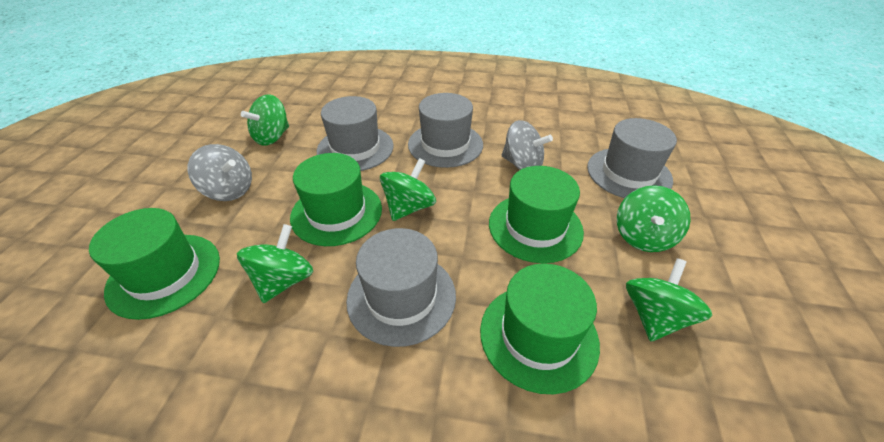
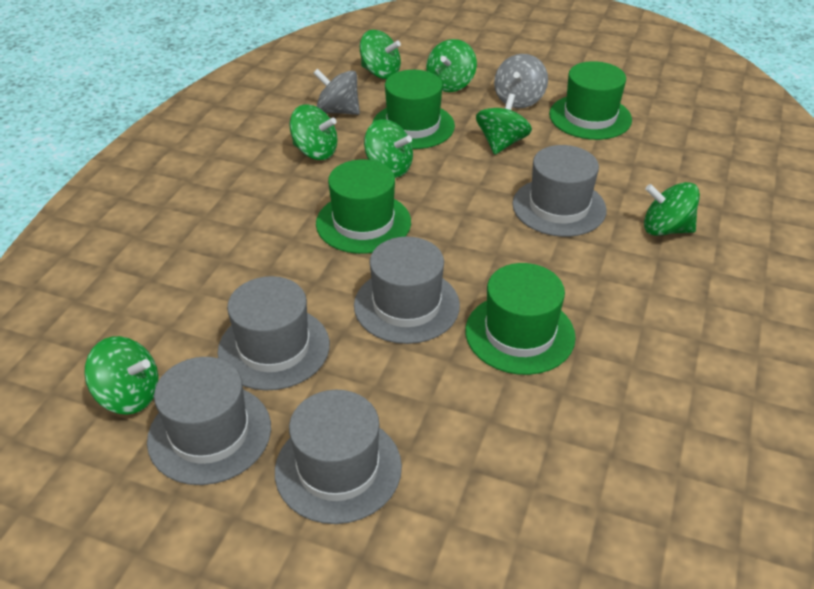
green spinning top: [237,224,313,303] [241,94,289,146] [380,158,436,221] [617,185,691,252] [626,258,712,342] = 5 -> [84,336,158,415] [289,104,338,160] [360,30,401,79] [364,119,413,178] [426,39,477,92] [476,94,532,155] [644,182,700,236] = 7
grey hat: [317,96,394,171] [346,228,456,347] [408,93,483,168] [587,118,677,198] = 4 -> [147,357,271,485] [218,276,330,390] [275,390,402,524] [354,237,460,344] [512,145,607,237] = 5

